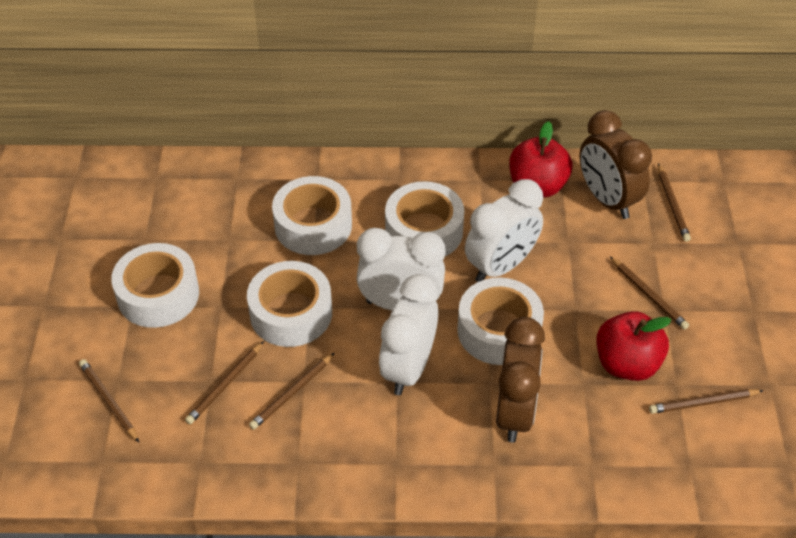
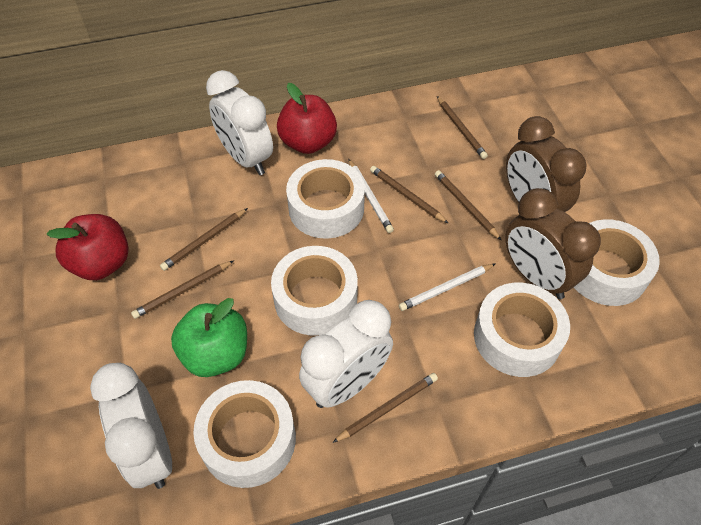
green apple: none = 0 -> [171,298,247,377] = 1
white pencil: none = 0 -> [348,159,394,233] [399,263,496,311] = 2

